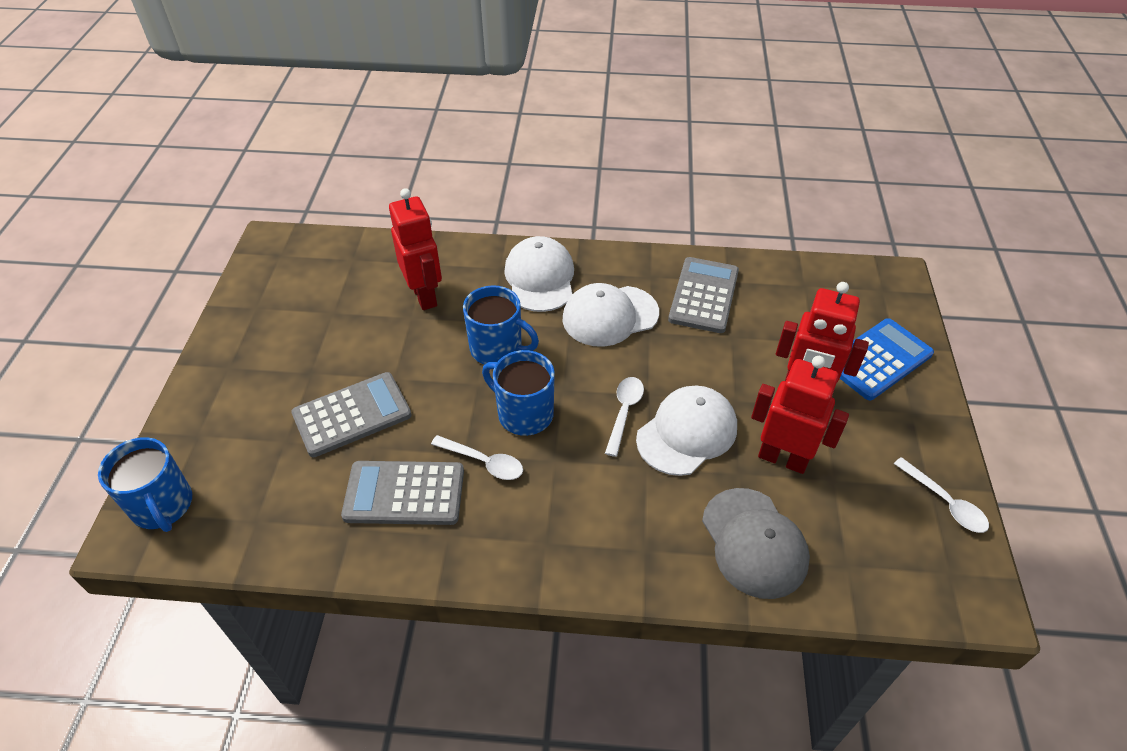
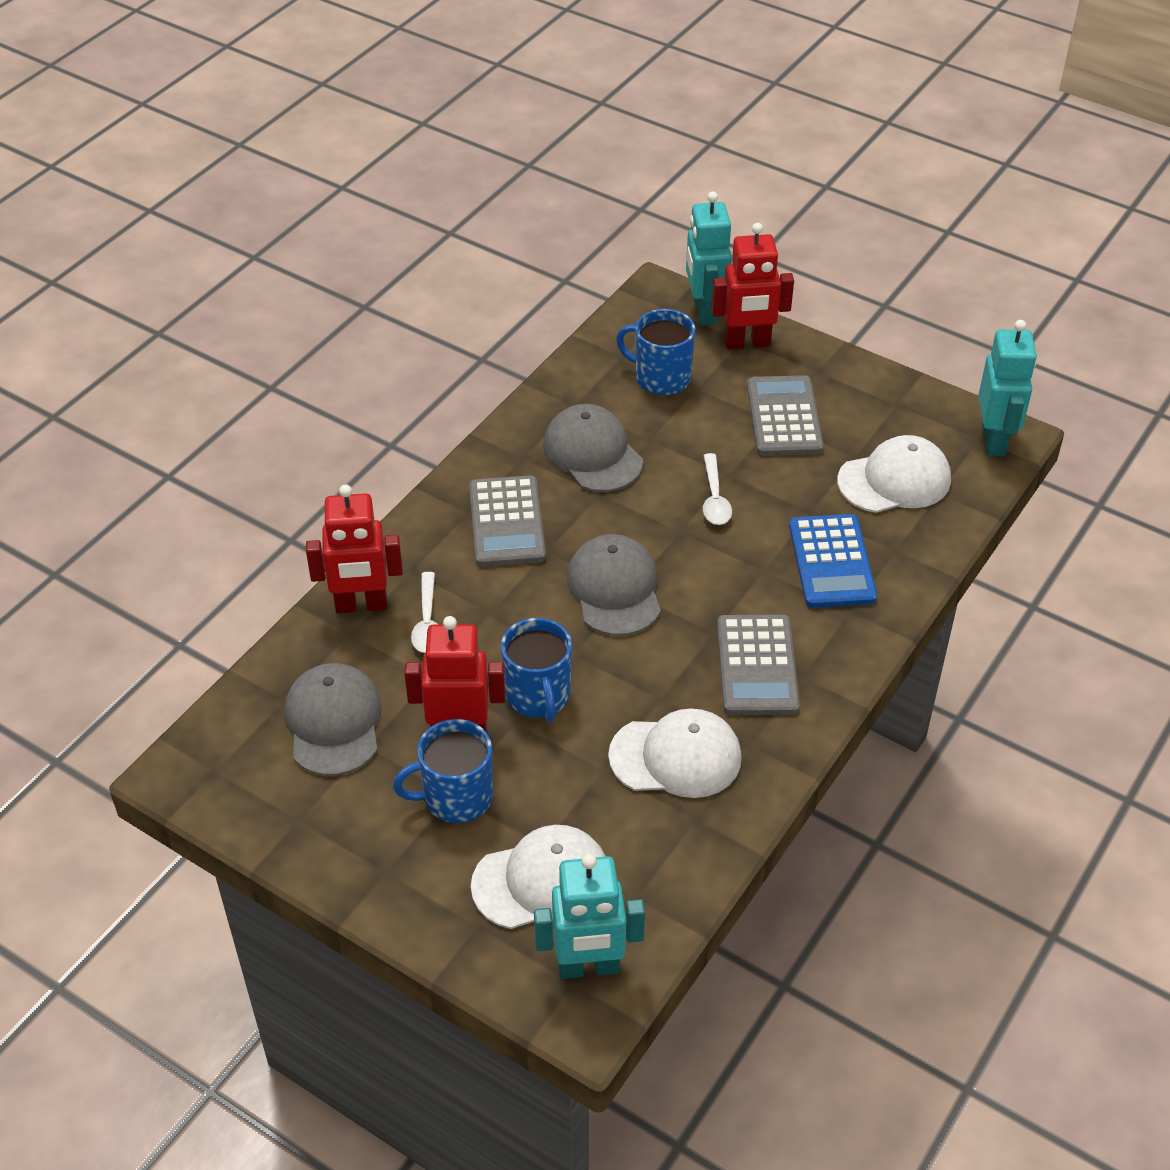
grey cap: [702,488,810,599] = 1 -> [284,663,382,776] [543,404,643,492] [567,534,661,636] = 3
turquoise robot: none = 0 -> [534,854,645,979] [686,191,732,325] [978,320,1037,456] = 3
white spoon: [431,435,523,480] [605,377,644,457] [894,457,989,533] = 3 -> [411,572,438,653] [703,453,732,525] = 2

